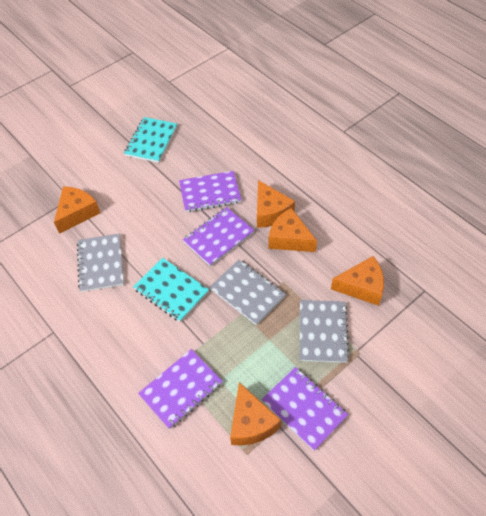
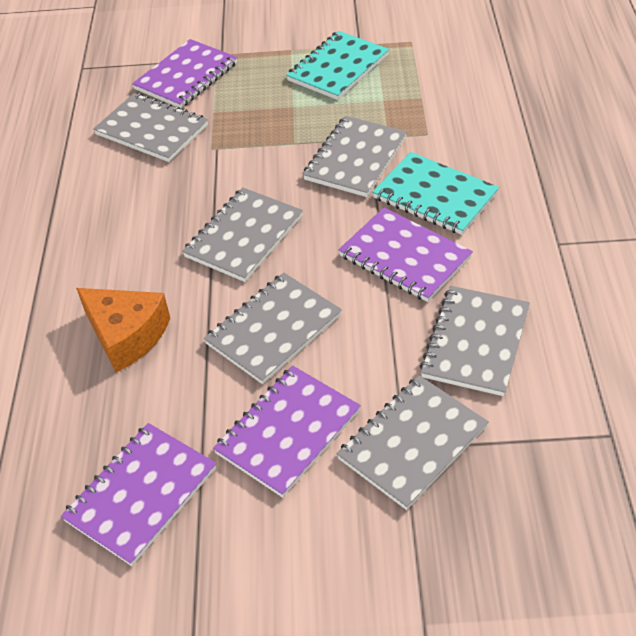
grey notebook: [77,234,124,292] [210,260,286,326] [300,300,349,363] = 3 -> [93,93,208,162] [182,187,303,282] [204,273,342,384] [303,116,407,197] [337,375,489,510] [420,286,530,396] = 6
orange cheese: [54,186,100,234] [230,382,281,446] [257,180,295,228] [268,208,317,252] [331,256,384,306] = 5 -> [76,288,170,373] = 1

